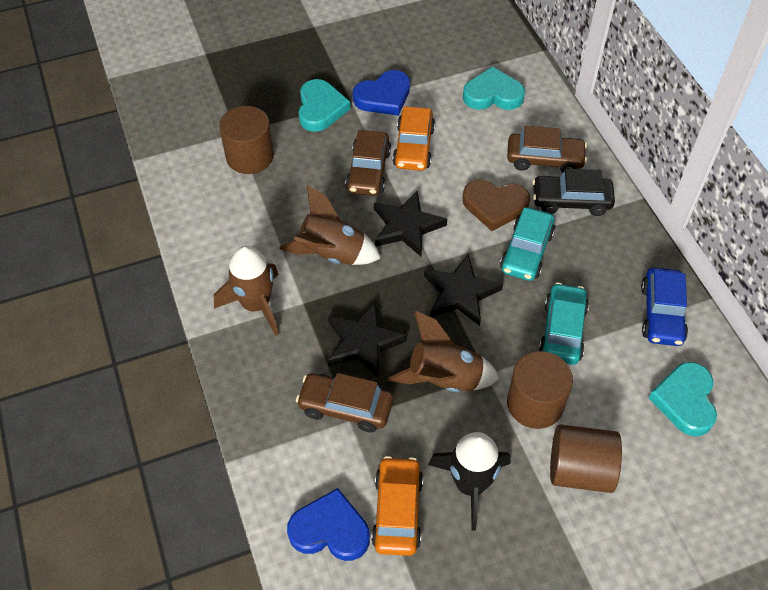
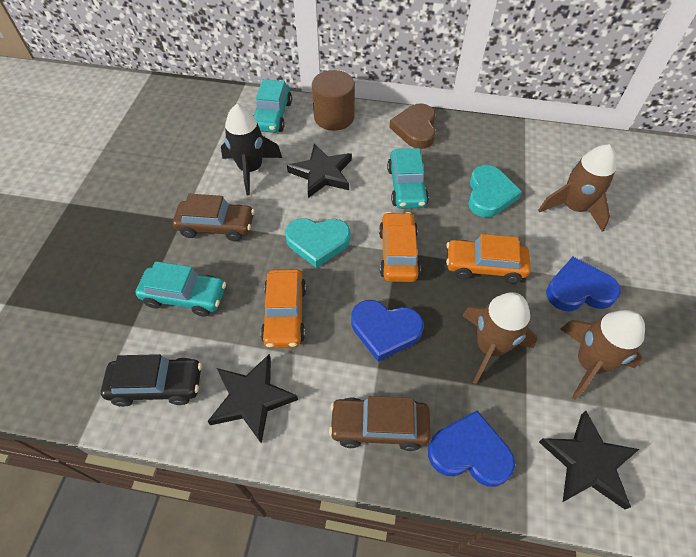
blue car: [641,267,688,346] = 1 -> none = 0
blue heart: [287,488,370,561] [353,70,410,116] = 2 -> [351,300,424,361] [428,411,515,487] [546,257,621,311] = 3
brown car: [296,373,393,433] [345,130,391,196] [507,126,587,173] = 3 -> [173,194,254,241] [329,396,431,451] = 2
brown cylinder: [219,106,274,174] [507,351,573,429] [550,424,622,493] = 3 -> [312,70,355,131] = 1
orange car: [371,456,423,556] [393,106,435,171] = 2 -> [261,269,306,348] [379,212,421,282] [446,234,531,283] = 3
turquoise car: [500,207,555,281] [539,283,589,365] = 2 -> [135,261,226,317] [253,79,292,133] [387,148,429,209] = 3
turquoise heart: [298,79,350,132] [463,66,525,110] [649,362,717,436] = 3 -> [285,218,351,268] [468,165,522,217] = 2

